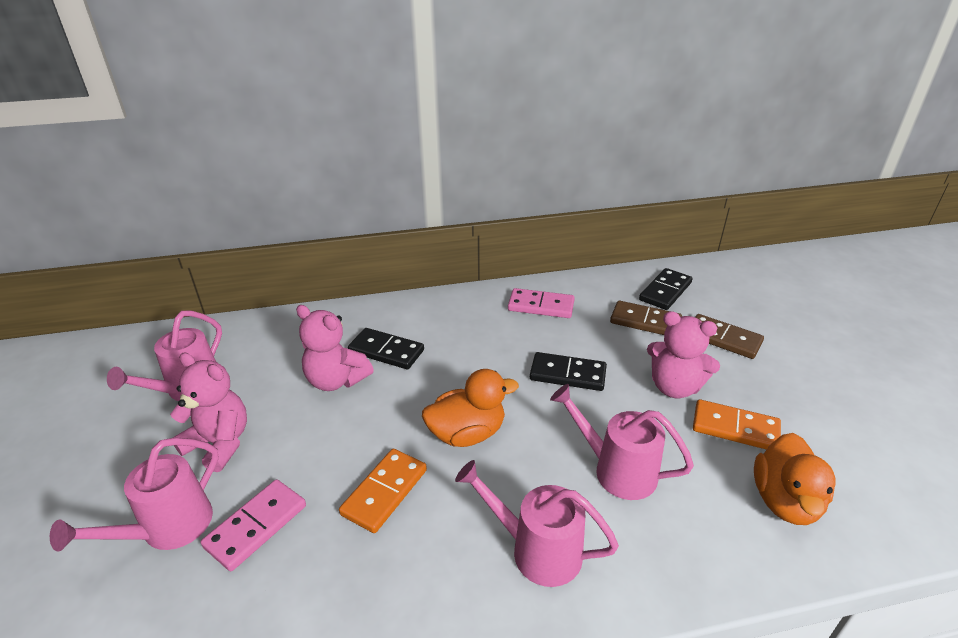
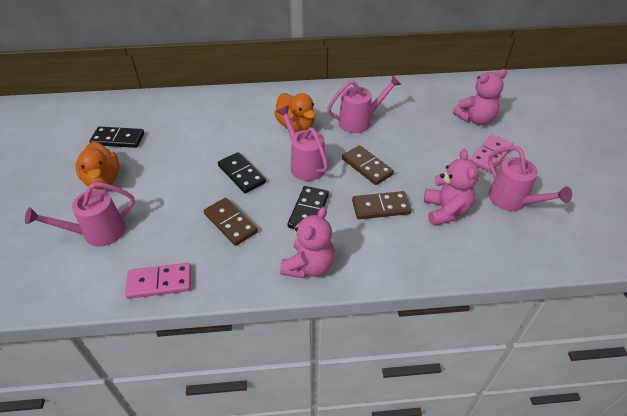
brown domino: [610,301,682,335] [695,314,764,359] = 2 -> [204,198,258,246] [342,145,394,185] [352,191,411,219] = 3
orange domino: [339,449,427,533] [693,399,781,450] = 2 -> none = 0

